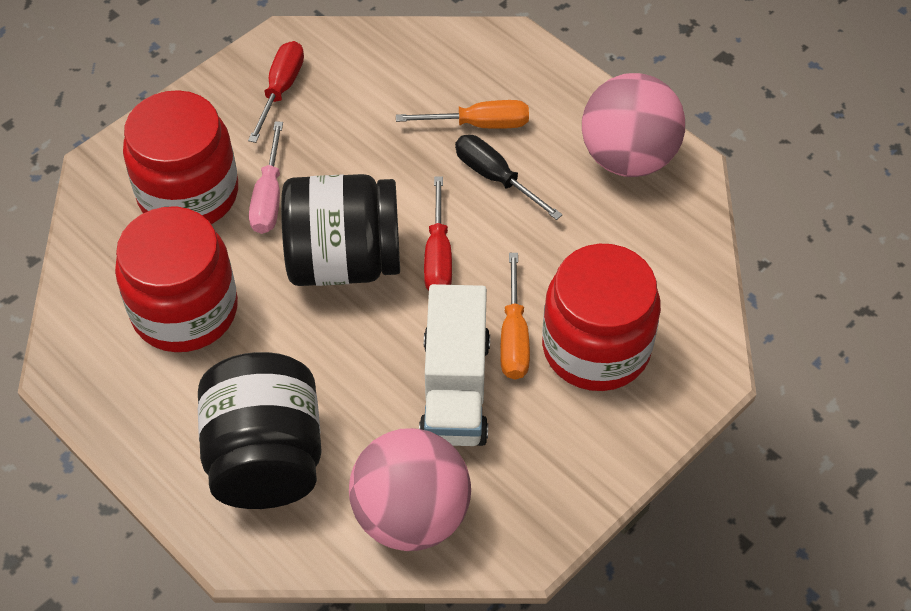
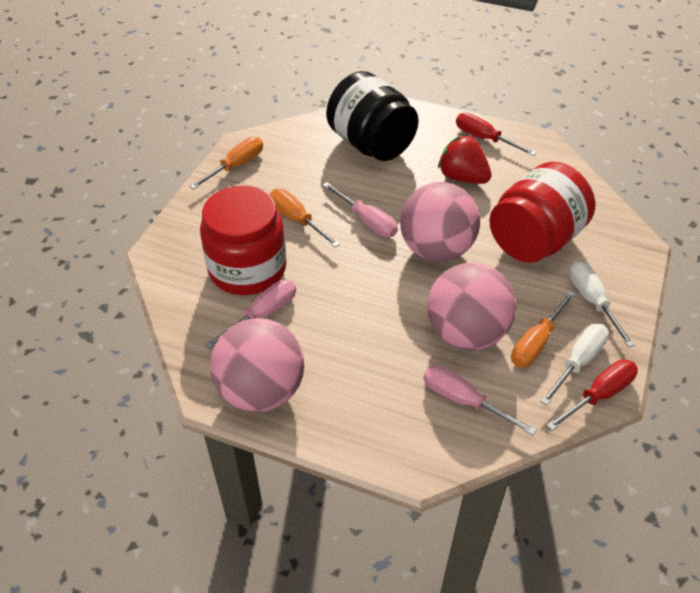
black jar: [198,352,322,509] [281,174,400,286] = 2 -> [326,71,419,161] = 1
black screwdriver: [455,135,562,220] = 1 -> none = 0
orange screwdriver: [396,100,529,129] [500,253,530,379] = 2 -> [189,137,263,189] [270,189,340,247] [511,291,576,368] = 3
pink ball: [349,428,471,551] [582,73,685,177] = 2 -> [210,318,304,412] [400,182,480,262] [427,262,516,350] = 3
pink screwdriver: [249,121,283,234] = 1 -> [205,280,296,349] [323,182,398,237] [424,365,537,435] = 3
red jar: [115,206,238,352] [123,90,238,224] [542,244,661,391] = 3 -> [200,186,286,295] [489,162,596,263] = 2
red strawberry: none = 0 -> [438,135,492,184] = 1
white screwdriver: none = 0 -> [540,324,609,405] [569,261,635,347] = 2
white truck: [419,284,490,446] = 1 -> none = 0

